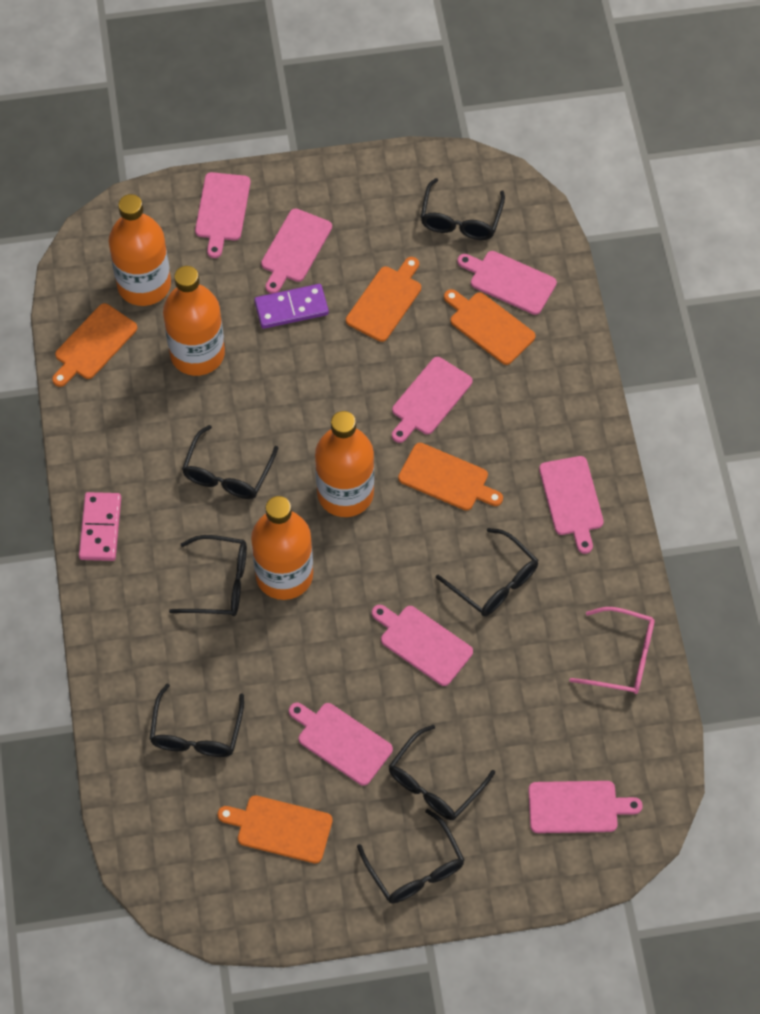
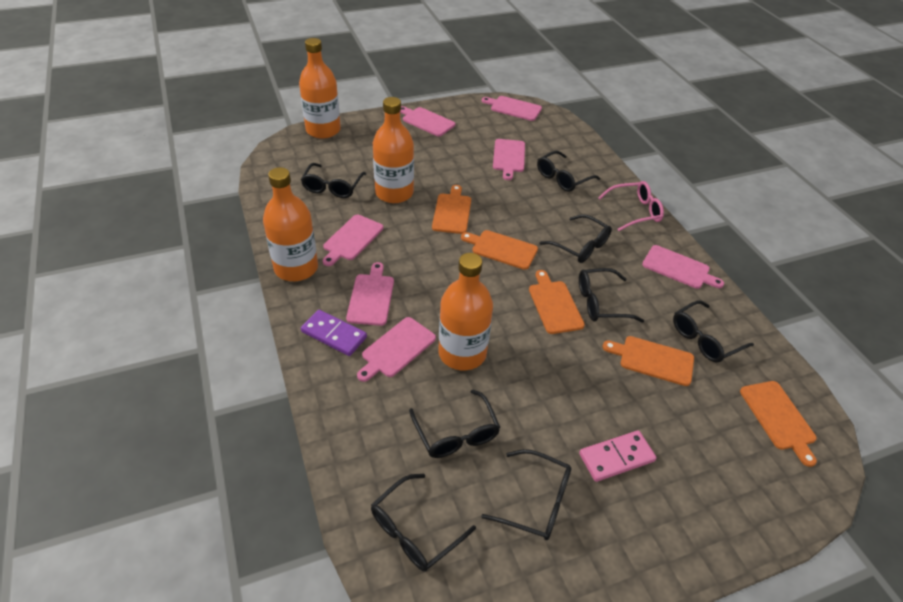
black glasses: [150,684,244,757] [169,535,247,616] [182,425,278,499] [357,809,464,903] [389,725,495,820] [420,178,505,240] [436,528,538,616] = 7 -> [301,163,366,198] [371,474,476,571] [409,390,501,458] [481,449,572,540] [537,151,600,192] [539,214,612,263] [579,268,644,323] [673,300,754,362] = 8
pink cutting board: [195,172,251,258] [261,208,332,294] [289,703,393,786] [372,605,473,686] [392,357,473,443] [457,251,557,315] [528,781,643,833] [539,456,604,554] = 8 -> [323,215,383,266] [346,262,394,326] [357,317,436,382] [400,106,455,136] [482,96,542,121] [493,139,525,180] [642,245,724,289] = 7

